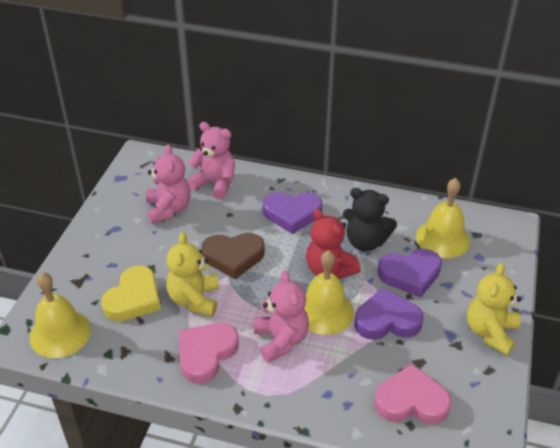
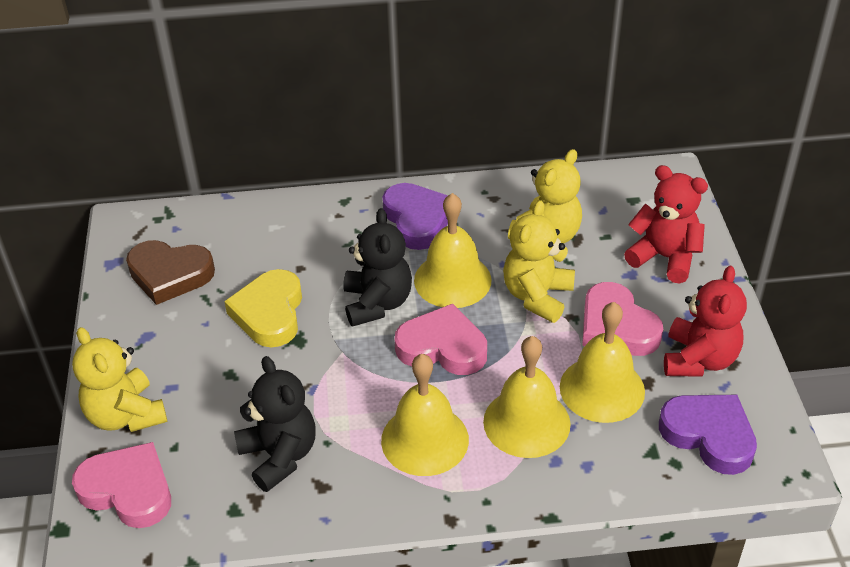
black teddy bear: [343,188,397,251] = 1 -> [234,356,316,492] [343,208,412,327] = 2
pink heart: [179,323,239,384] [374,364,451,424] = 2 -> [72,442,171,528] [395,304,487,375] [582,282,663,356] = 3
pink teddy bear: [146,144,191,224] [187,122,235,200] [254,270,309,362] = 3 -> none = 0
purple heart: [263,192,323,234] [354,288,423,340] [378,249,442,297] = 3 -> [382,183,448,250] [659,395,757,475] = 2
red teddy bear: [306,209,361,279] = 1 -> [624,165,708,284] [664,266,747,377] = 2
yellow bell: [30,272,91,358] [304,250,354,335] [416,178,470,258] = 3 -> [381,354,469,476] [414,193,492,308] [483,336,571,458] [560,302,645,423] = 4
yellow teddy bear: [166,232,219,317] [467,263,521,356] = 2 -> [72,327,167,432] [503,200,575,323] [508,149,582,243] = 3

